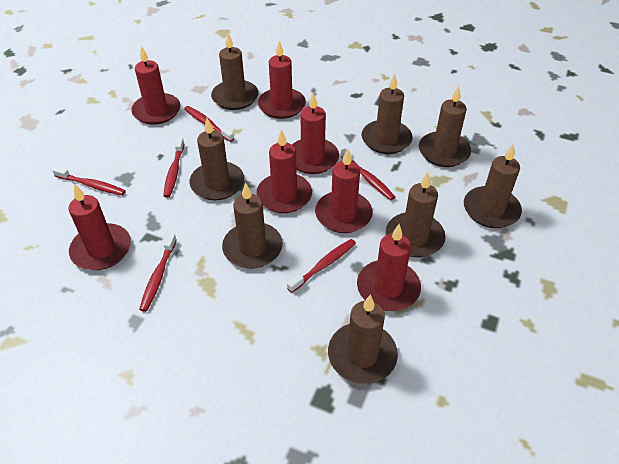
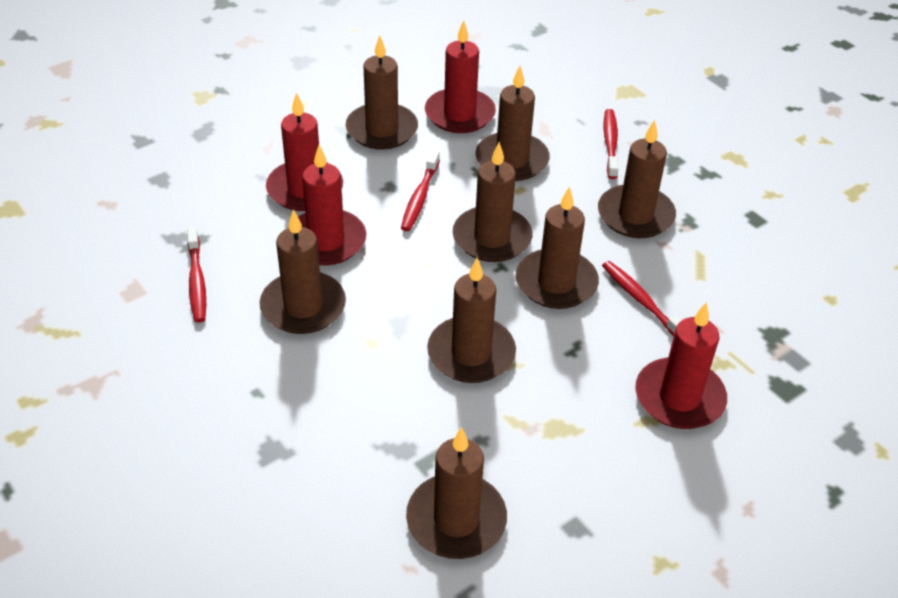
red candle: [69,184,131,270] [131,46,180,125] [256,129,312,213] [258,41,306,119] [292,93,339,174] [315,149,373,233] [357,224,421,311] = 7 -> [266,93,343,211] [287,145,367,266] [425,20,496,133] [635,302,727,429] = 4
red toothbrush: [52,167,126,196] [139,233,177,312] [163,138,184,197] [184,106,234,142] [287,239,356,293] [340,148,395,200] = 6 -> [187,227,206,323] [401,150,440,231] [602,261,681,337] [604,109,618,179] = 4

